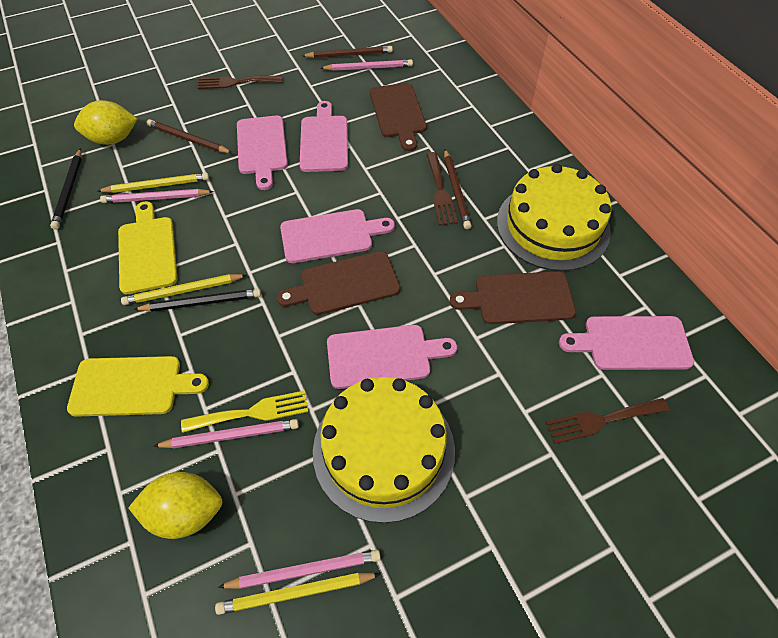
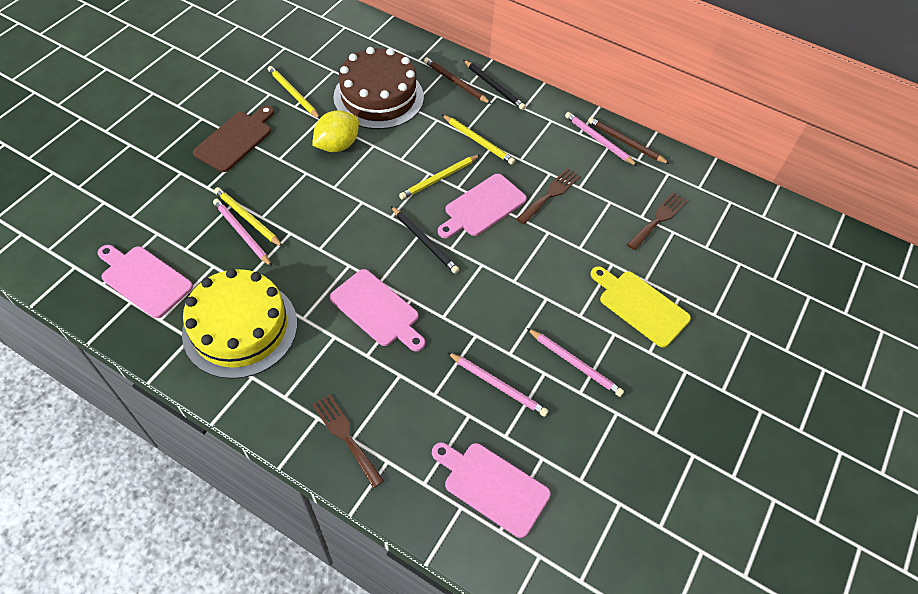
brown cake: none = 0 -> [333,47,424,129] = 1
brown cutting board: [277,251,400,315] [370,83,427,151] [450,271,576,324] = 3 -> [193,105,274,172] = 1
brown pencil: [146,119,232,153] [302,46,393,58] [444,149,472,229] = 3 -> [424,57,491,104] [588,117,670,164] = 2
pink cutting board: [237,115,288,190] [280,209,395,263] [300,101,348,172] [327,325,457,389] [559,316,694,370] = 5 -> [98,245,193,318] [330,269,425,351] [432,443,551,538] [438,174,527,238] = 4
yellow cake: [313,377,455,523] [497,164,612,271] = 2 -> [182,268,297,379] = 1
yellow cutting board: [67,356,209,417] [118,201,178,294] = 2 -> [591,266,691,347] = 1
yellow fork: [181,390,308,433] = 1 -> none = 0
yellow lemon: [74,100,137,145] [129,472,222,539] = 2 -> [312,110,359,152] = 1
yellow pencil: [98,173,209,193] [121,274,247,305] [215,573,380,615] = 3 -> [214,187,283,247] [268,66,320,119] [399,155,480,200] [442,115,515,165] = 4

